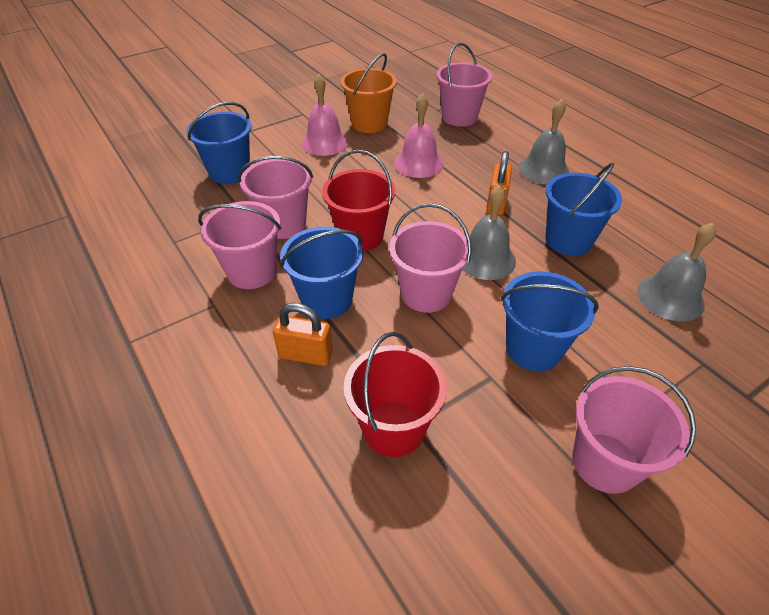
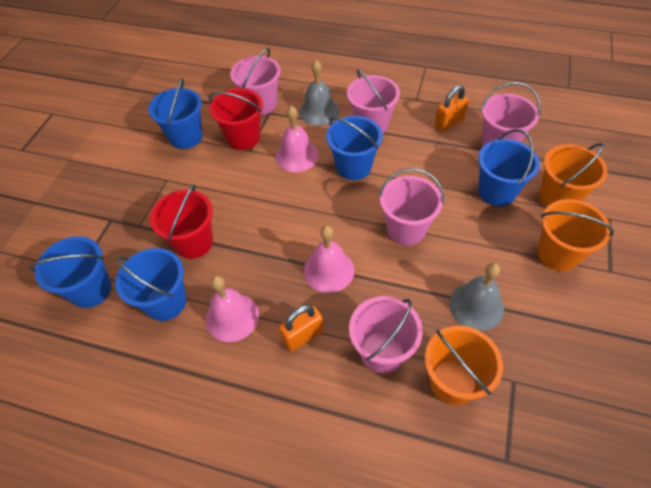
blue bucket: [186,102,252,184] [280,226,363,319] [501,271,599,371] [546,163,622,256] = 4 -> [29,236,112,308] [115,248,186,321] [148,78,203,149] [326,116,383,180] [478,129,540,206] = 5
grey bell: [462,185,516,280] [519,99,569,184] [637,223,716,322] = 3 -> [299,60,339,126] [449,263,504,331] = 2
orange bucket: [340,53,397,133] = 1 -> [425,326,503,405] [537,199,614,271] [539,143,608,207] = 3
pink bell: [302,74,348,156] [394,93,443,178] = 2 -> [206,275,259,342] [276,106,319,172] [304,225,355,293] = 3

